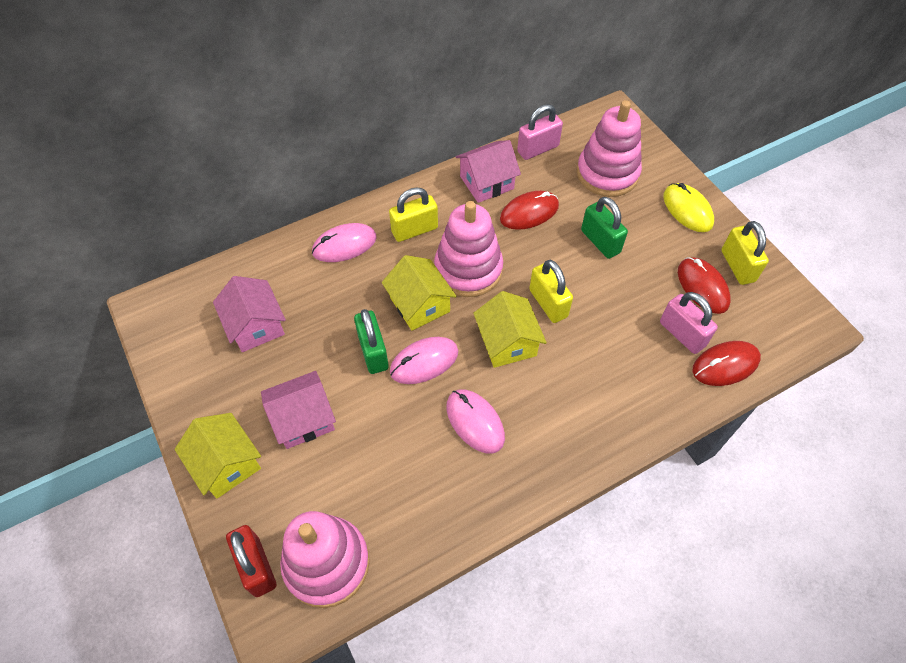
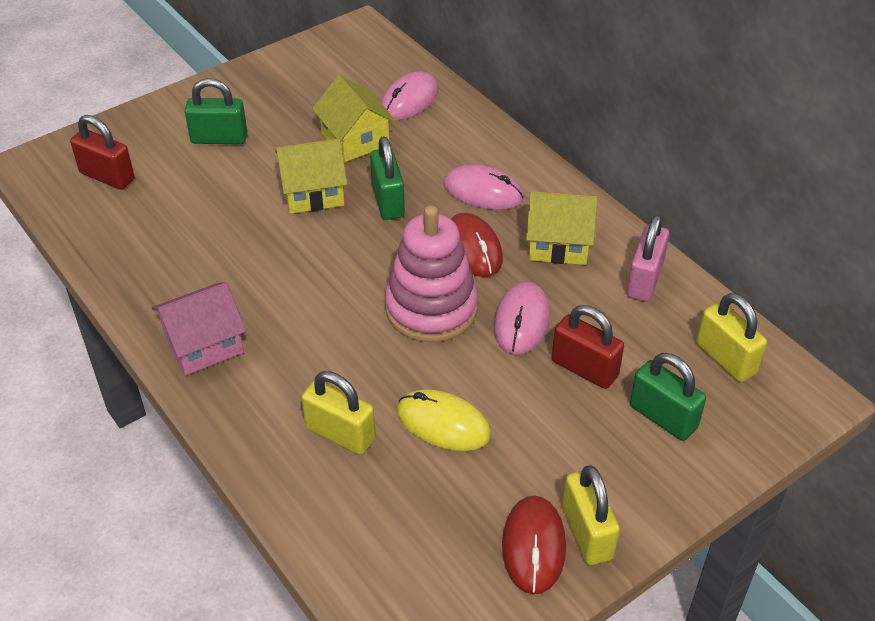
green padlock: [354,309,389,374] [581,197,628,259] = 2 -> [185,78,247,144] [370,137,405,220] [630,353,706,441] = 3
pink house: [213,276,286,352] [261,371,336,449] [456,140,521,203] = 3 -> [152,282,246,375] = 1
pink padlock: [517,104,563,160] [660,292,718,354] = 2 -> [626,215,669,302] = 1
pink stacking toy: [280,511,370,608] [434,201,503,297] [577,100,642,197] = 3 -> [385,206,478,342] = 1
red mouse: [500,191,559,230] [678,257,731,314] [692,341,761,386] = 3 -> [451,213,503,277] [502,496,566,595] = 2
red padlock: [226,525,276,597] = 1 -> [70,115,135,190] [552,305,624,389] = 2

